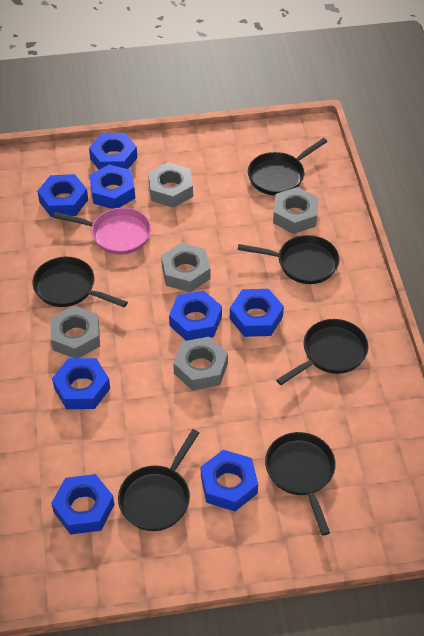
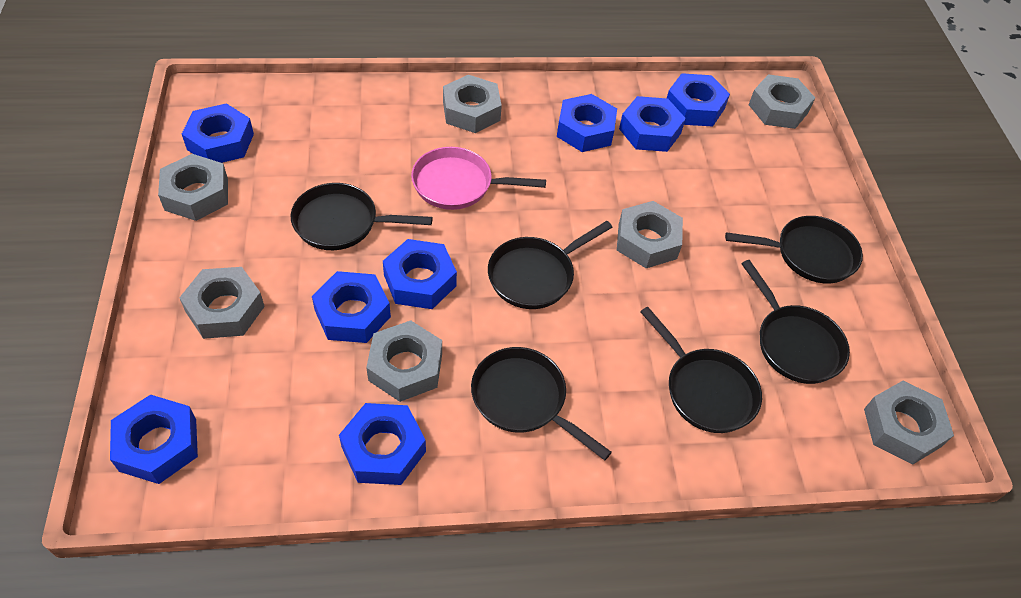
grey nut: [50,306,100,358] [148,162,193,208] [161,243,210,292] [173,337,228,390] [273,187,319,234] = 5 -> [158,154,228,221] [179,267,265,339] [366,320,442,402] [443,75,502,133] [617,201,683,268] [749,74,815,129] [864,381,954,464] = 7

